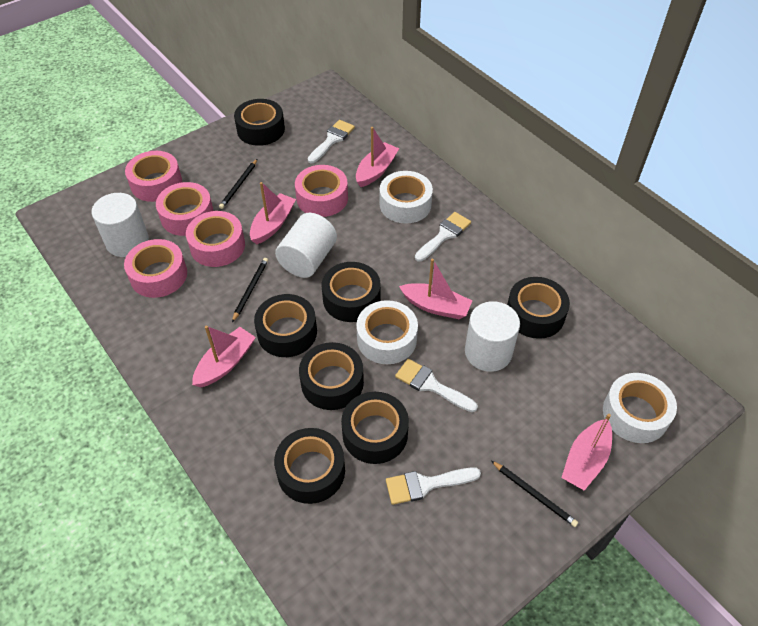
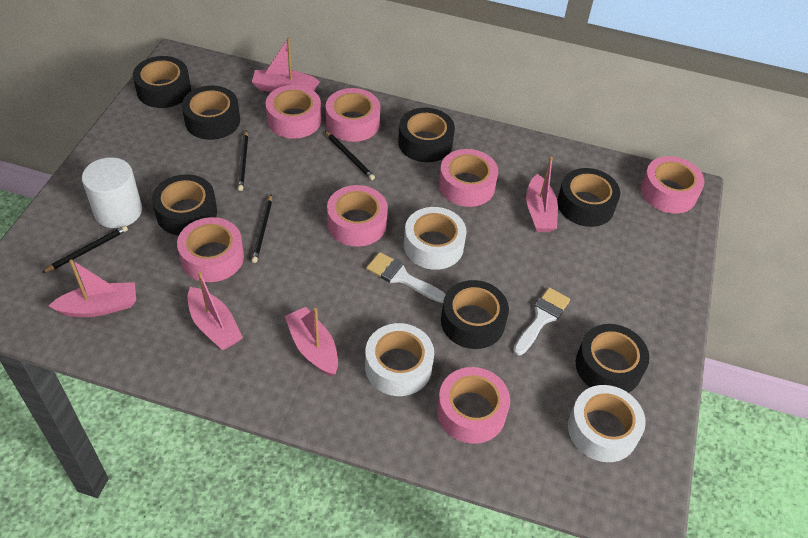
black pencil: [219,159,257,209] [232,258,268,322] [491,461,578,527] = 3 -> [42,226,128,273] [238,130,248,191] [252,195,272,263] [325,131,375,180] = 4
pink tape: [124,239,187,298] [125,151,182,202] [156,182,214,236] [186,211,245,267] [295,165,348,217] = 5 -> [177,217,244,282] [265,85,321,139] [326,88,381,142] [327,185,388,247] [437,367,510,444] [439,149,498,207] [641,156,705,213] = 7
white brush: [308,120,355,163] [386,467,481,505] [395,359,478,412] [415,212,471,262] = 4 -> [366,252,446,303] [513,287,570,355] = 2
white cylinder: [92,193,149,257] [275,213,337,278] [465,301,520,372] = 3 -> [82,157,142,228] = 1

